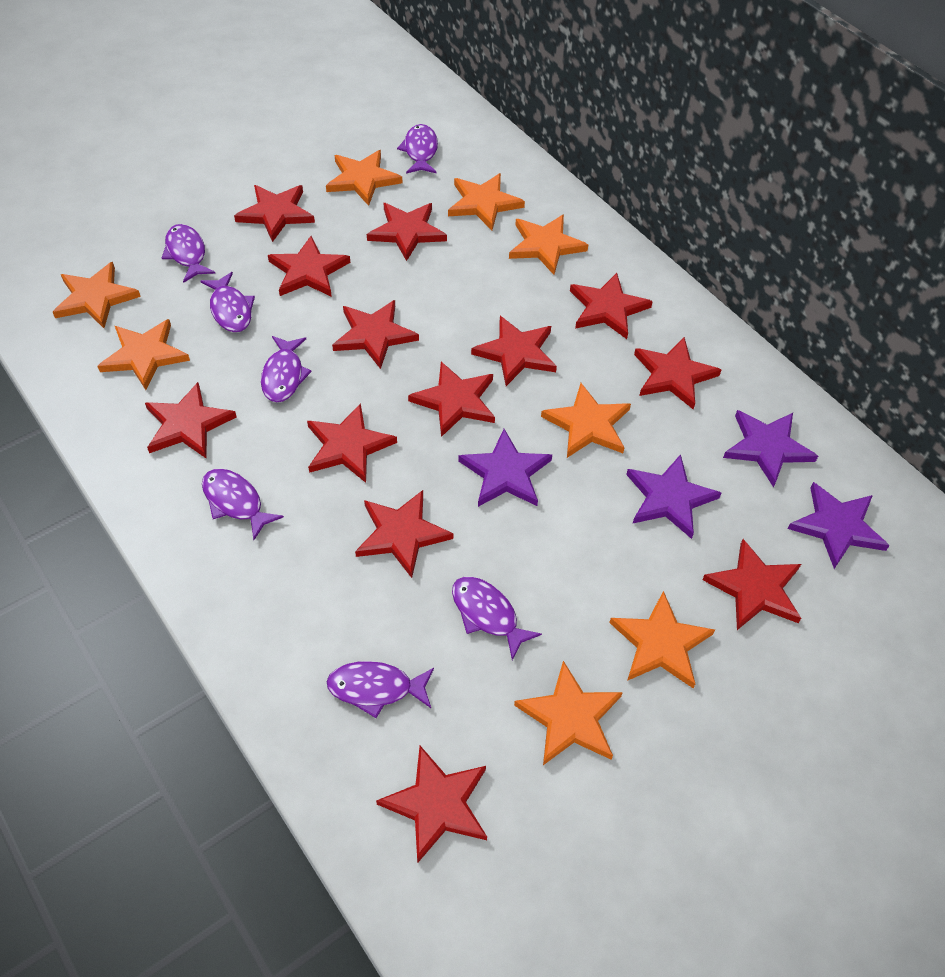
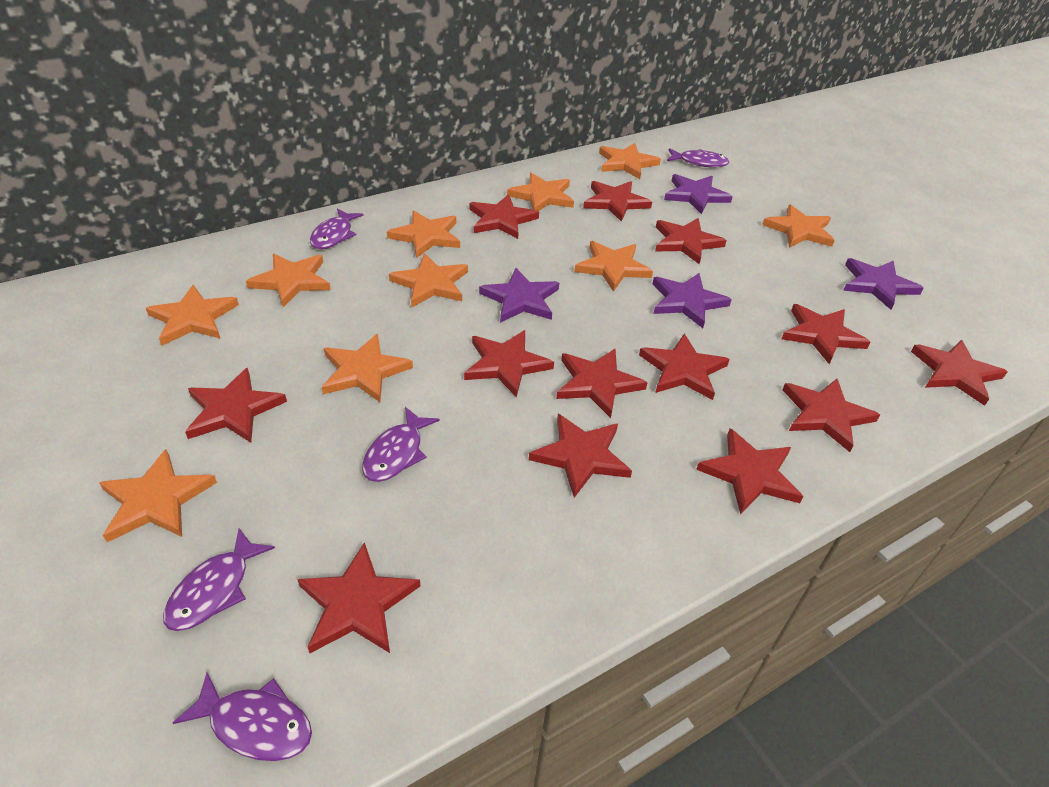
orange star: [53,262,141,328] [98,319,190,390] [326,150,402,206] [448,173,525,230] [509,214,588,275] [514,661,623,765] [541,383,631,458] [609,591,715,688] = 8 -> [99,449,217,542] [146,285,239,346] [246,254,331,307] [322,334,413,402] [387,211,460,258] [389,253,468,308] [507,173,574,211] [574,241,653,292] [599,143,661,179] [762,205,835,248] = 10
purple fish: [162,224,216,283] [200,272,255,332] [202,469,284,540] [261,336,312,402] [327,661,434,718] [397,124,438,174] [452,577,542,660] = 7 -> [163,528,275,631] [172,673,312,761] [310,208,363,249] [362,407,440,482] [667,148,729,167] = 5

